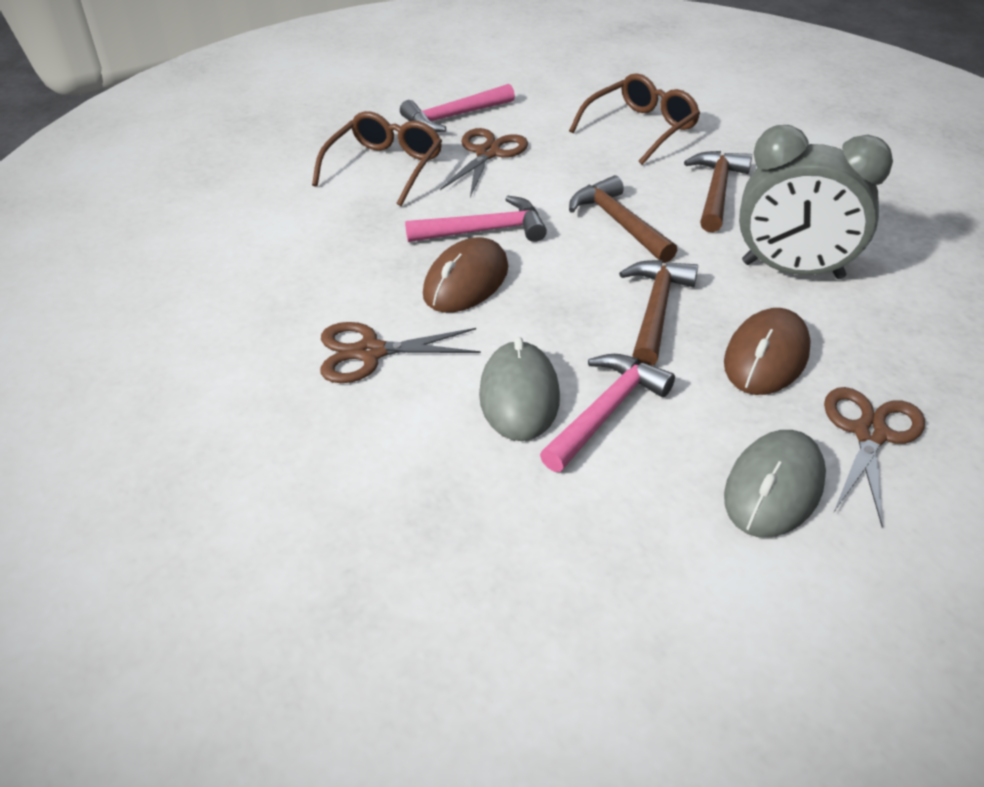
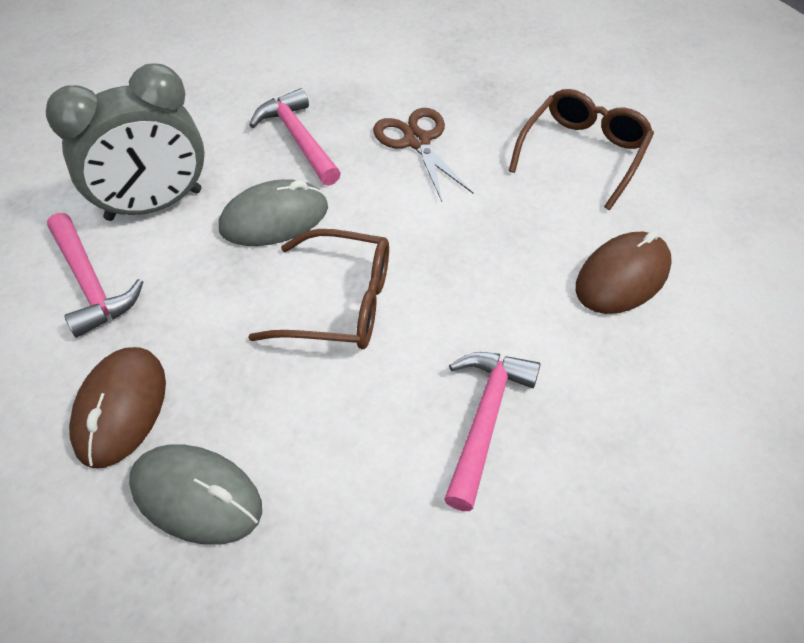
brown hammer: [569,175,677,263] [619,260,698,366] [684,151,752,232] = 3 -> none = 0
brown scissors: [320,322,481,383] [440,128,528,197] [824,387,925,528] = 3 -> [373,108,473,201] = 1

